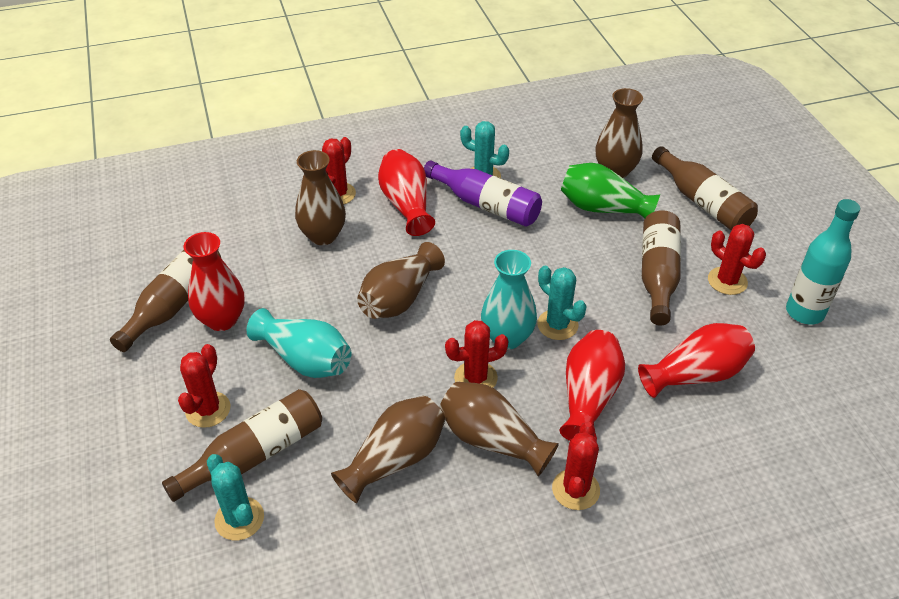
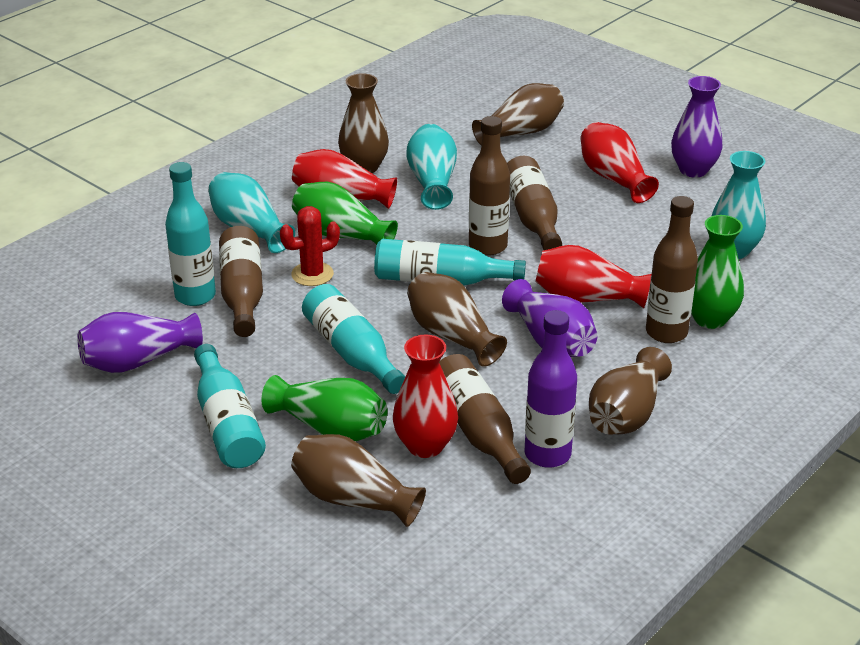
brown bottle: [110,250,221,352] [162,389,322,502] [642,210,681,325] [652,146,758,230] = 4 -> [219,226,263,337] [439,354,531,484] [469,116,510,256] [507,156,562,250] [646,196,698,343] = 5
green vase: [561,163,660,219] = 1 -> [261,375,388,441] [292,182,398,245] [691,215,744,329] = 3
purple vase: none = 0 -> [77,312,203,373] [502,279,597,357] [671,76,722,178] = 3
red cactus: [178,344,230,428] [322,137,356,204] [445,320,508,388] [552,422,600,510] [708,224,766,295] = 5 -> [280,206,340,286] = 1
turquoise bottle: [786,199,860,325] = 1 -> [165,162,216,306] [194,344,266,468] [302,284,405,394] [374,239,526,286] = 4
turquoise cactus: [207,454,264,541] [460,121,509,178] [537,266,586,340] = 3 -> none = 0
turquoise vase: [246,308,352,378] [481,250,537,349] = 2 -> [208,172,295,253] [406,124,457,210] [712,151,766,259] = 3

